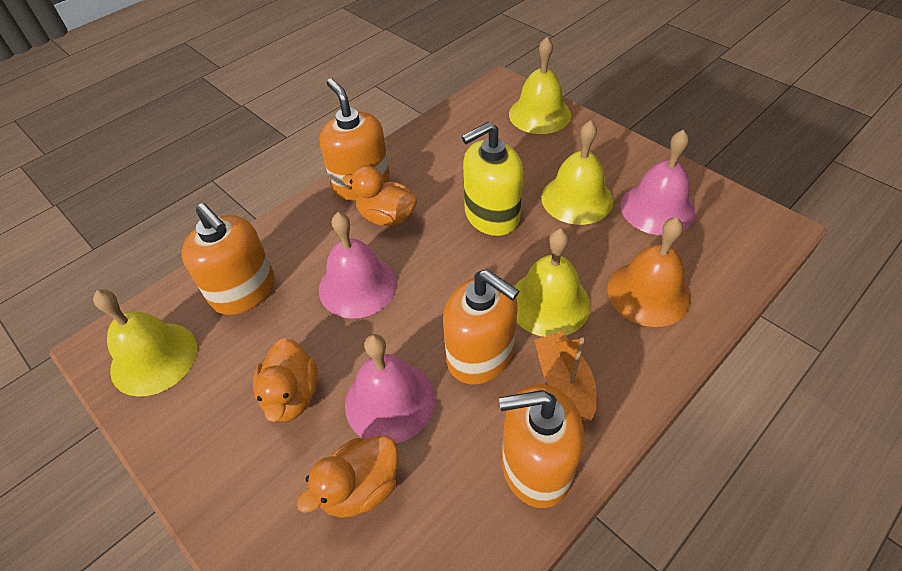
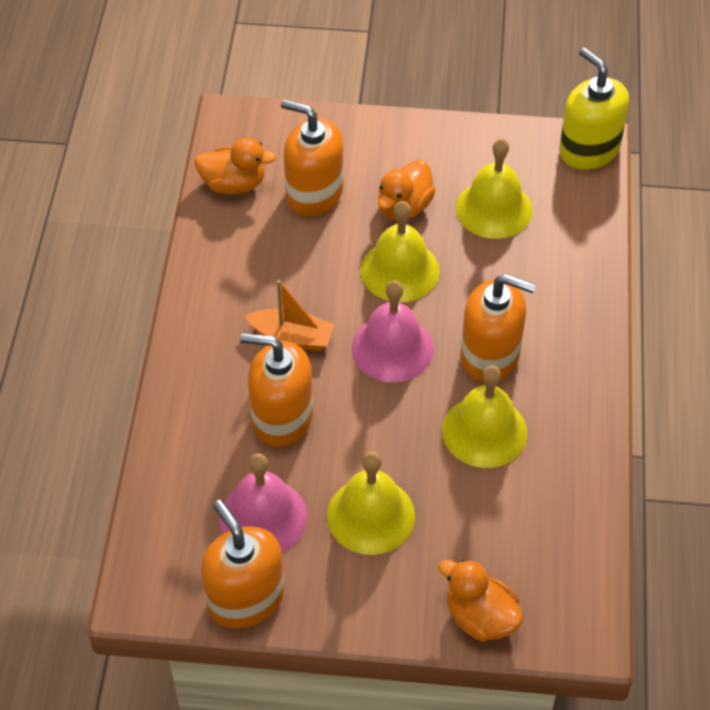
orange bell: [608,217,691,327] = 1 -> none = 0
pink bell: [319,212,397,319] [345,334,435,443] [621,129,695,235] = 3 -> [219,453,308,553] [352,280,434,382] = 2

